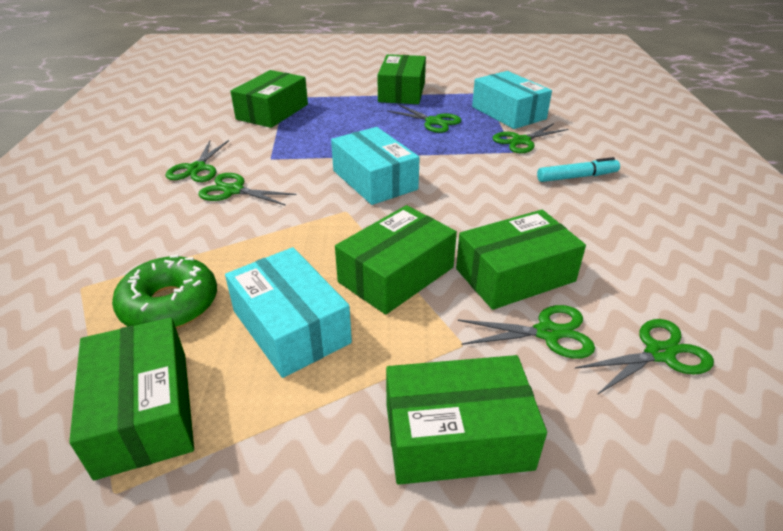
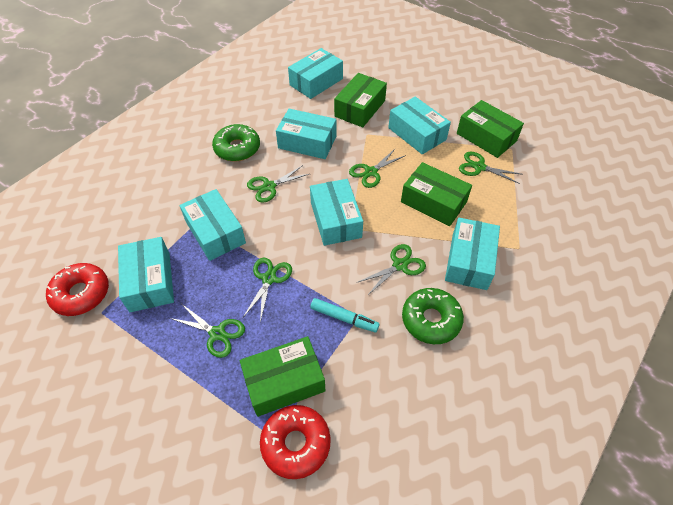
green box: [69,317,194,480] [230,70,308,128] [335,205,457,315] [377,54,426,104] [386,355,547,485] [456,210,586,310] = 6 -> [240,336,325,417] [334,73,387,128] [401,162,472,226] [457,100,524,158] = 4
green donut: [112,255,217,328] = 1 -> [212,124,260,162] [402,288,464,344] = 2
red donut: none = 0 -> [46,263,109,316] [260,405,331,479] = 2
turquoise box: [225,247,352,378] [331,127,420,205] [472,71,552,129] = 3 -> [118,237,174,312] [179,189,246,261] [276,109,336,159] [288,48,343,99] [310,179,363,246] [388,97,451,155] [445,217,500,290] = 7

